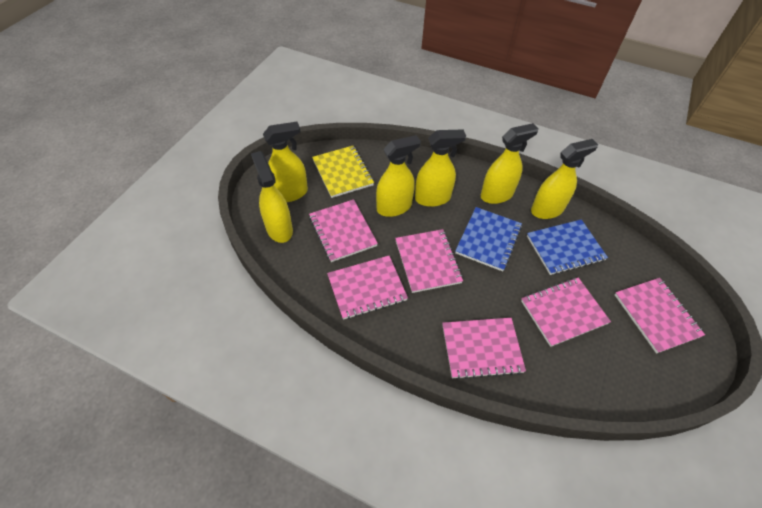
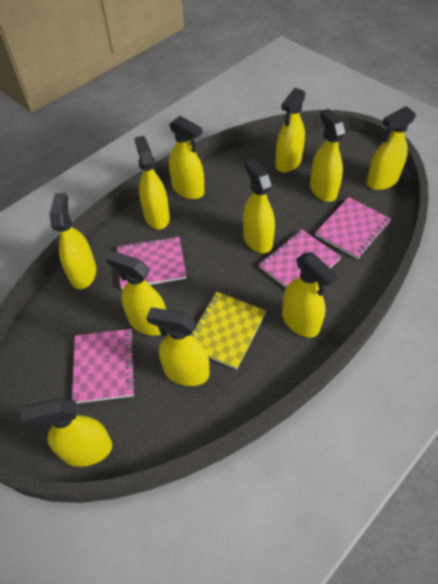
blue notebook: [455,207,522,272] [527,219,608,275] = 2 -> none = 0
pink notebook: [309,199,378,262] [327,256,408,320] [395,229,463,293] [442,318,526,380] [521,278,611,347] [615,278,705,354] = 6 -> [72,329,136,403] [117,236,186,289] [259,230,341,288] [315,197,391,259] = 4
yellow spray bottle: [251,151,293,243] [263,122,308,202] [376,135,421,217] [415,129,466,207] [481,123,538,204] [531,139,598,219] = 6 -> [21,398,112,467] [50,193,96,289] [106,251,166,336] [134,136,170,229] [146,308,209,386] [169,116,204,199] [243,159,275,253] [275,88,306,173] [282,252,338,338] [310,109,346,202] [366,106,416,190] = 11

